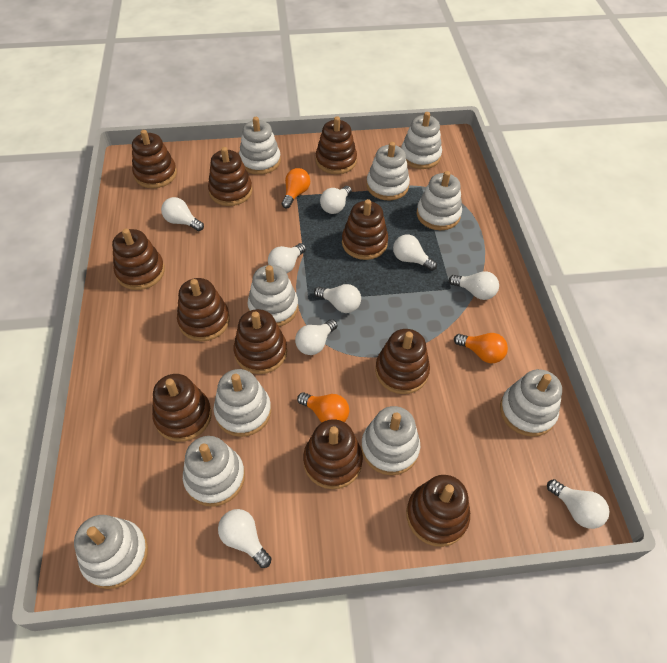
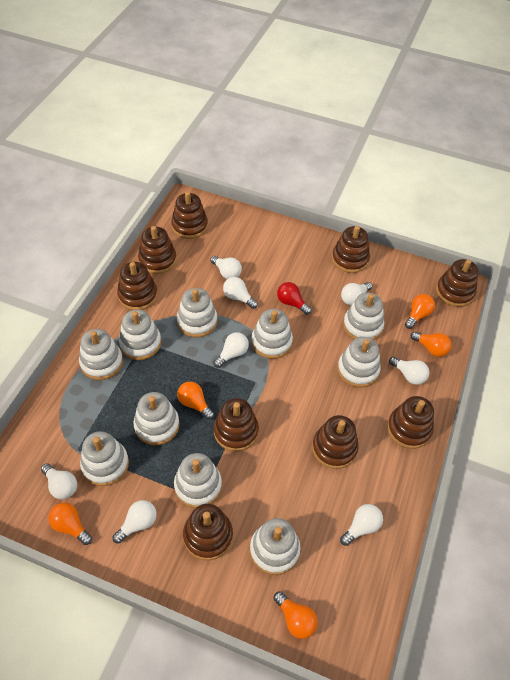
brown stacking toy: [112,229,165,290] [132,130,177,188] [152,374,212,442] [177,278,230,341] [208,147,252,206] [234,309,287,374] [303,419,363,489] [316,116,357,174] [342,199,388,260] [375,329,430,394] [406,475,470,547] = 11 -> [117,262,158,310] [138,226,177,274] [171,192,208,239] [183,504,233,561] [214,398,259,451] [312,415,359,469] [332,226,370,273] [387,396,434,449] [436,259,479,307] = 9
orange light bulb: [282,168,310,208] [297,392,349,422] [454,333,508,363] = 3 -> [48,503,92,545] [177,382,214,420] [274,591,318,639] [405,294,435,329] [411,331,452,357] = 5
red light bulb: none = 0 -> [277,282,311,315] = 1
white light bulb: [161,197,204,231] [218,509,272,568] [268,243,306,273] [295,319,337,355] [314,284,361,313] [320,186,352,214] [393,235,437,271] [449,271,499,300] [547,479,610,529] = 9 -> [41,463,77,499] [113,500,157,544] [210,256,242,279] [213,332,249,368] [223,277,258,309] [340,504,383,546] [341,282,372,305] [389,357,429,385] = 8

